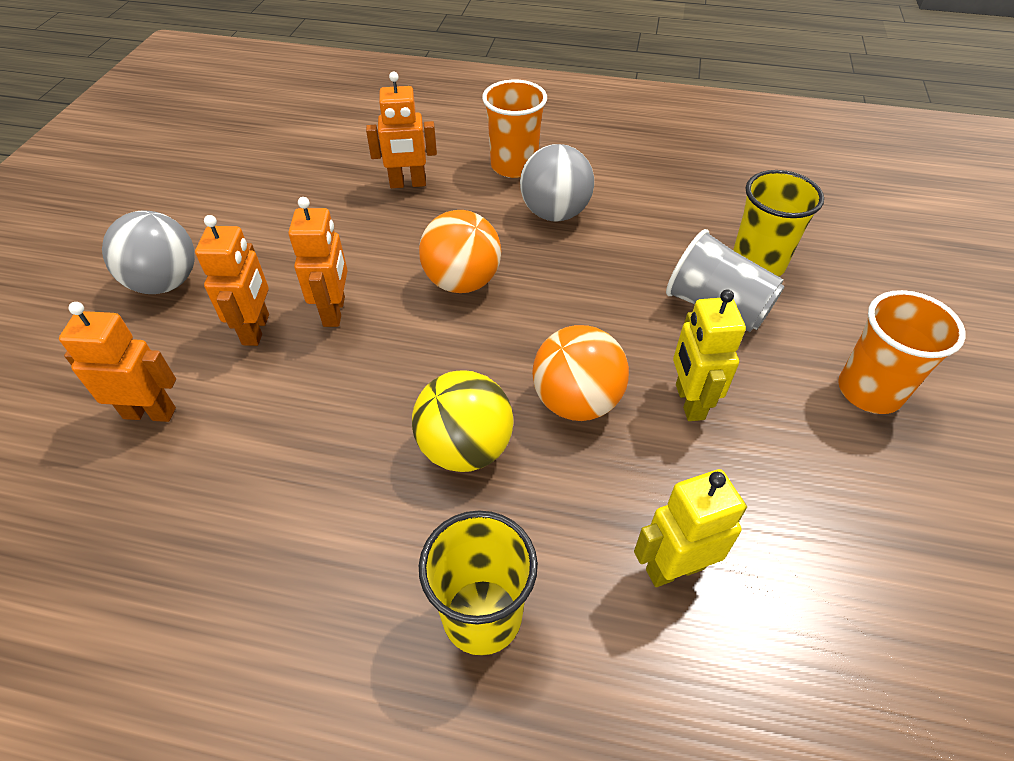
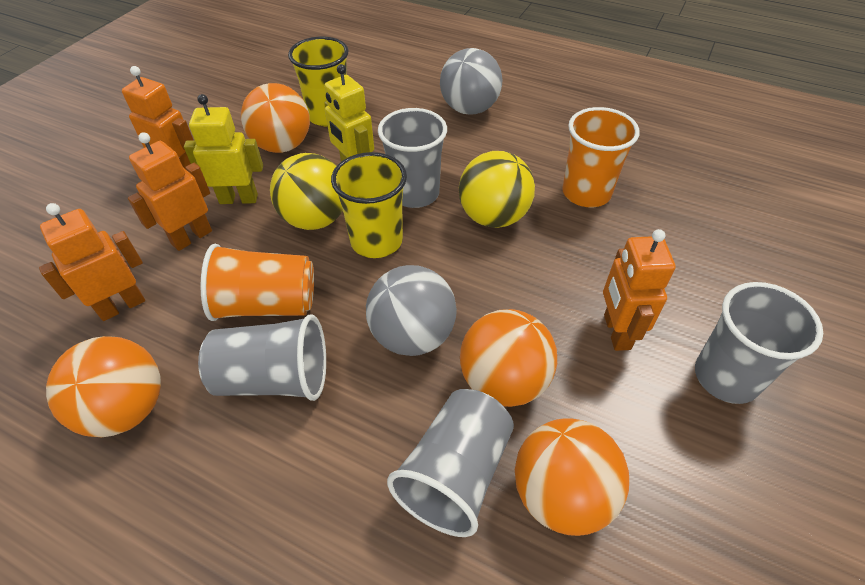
grey cup: [666,229,785,332] = 1 -> [198,314,326,401] [378,108,447,208] [387,389,514,537] [695,282,823,404] = 4
orange ball: [419,210,501,293] [532,325,629,421] = 2 -> [46,336,161,437] [241,83,310,153] [460,309,557,407] [515,418,629,536] = 4
yellow ball: [412,370,514,472] = 1 -> [270,153,343,230] [459,151,535,228] = 2

